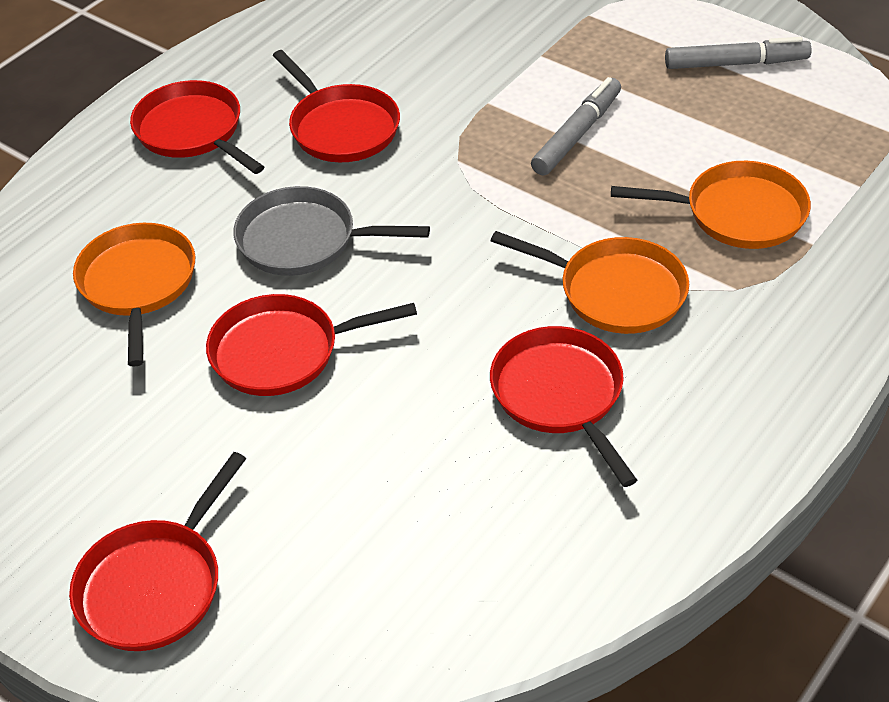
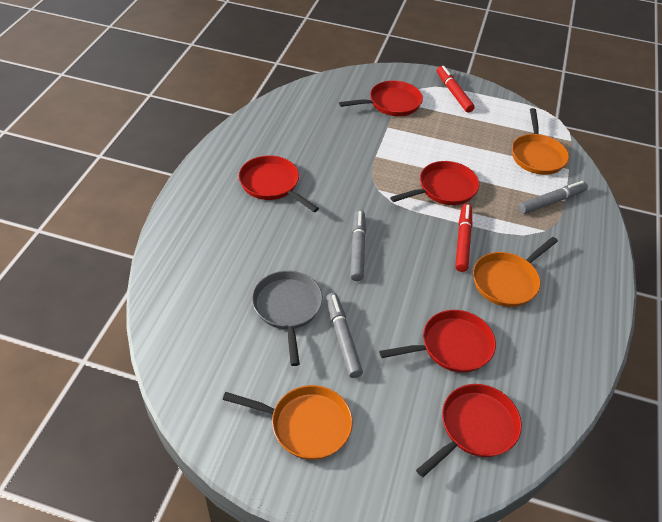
grey marker: [531,77,621,175] [665,37,812,69] = 2 -> [326,293,363,378] [350,210,366,281] [518,181,588,214] = 3
red marker: none = 0 -> [437,66,475,113] [455,204,472,272] = 2

